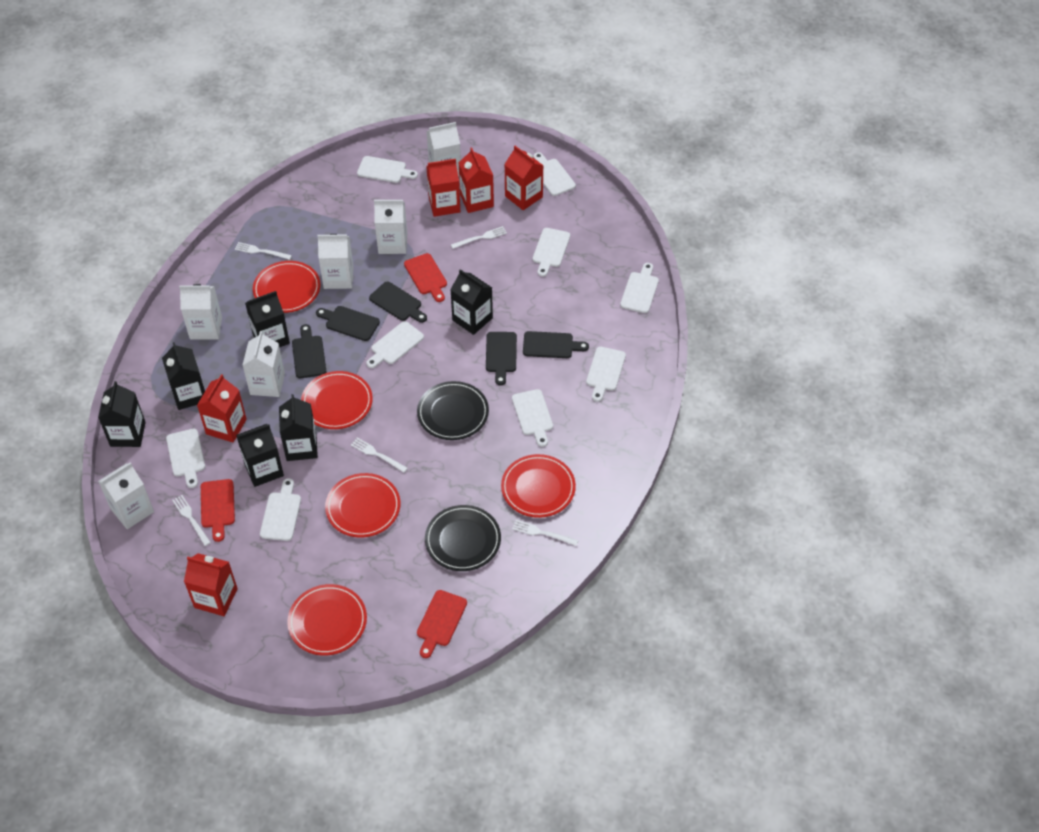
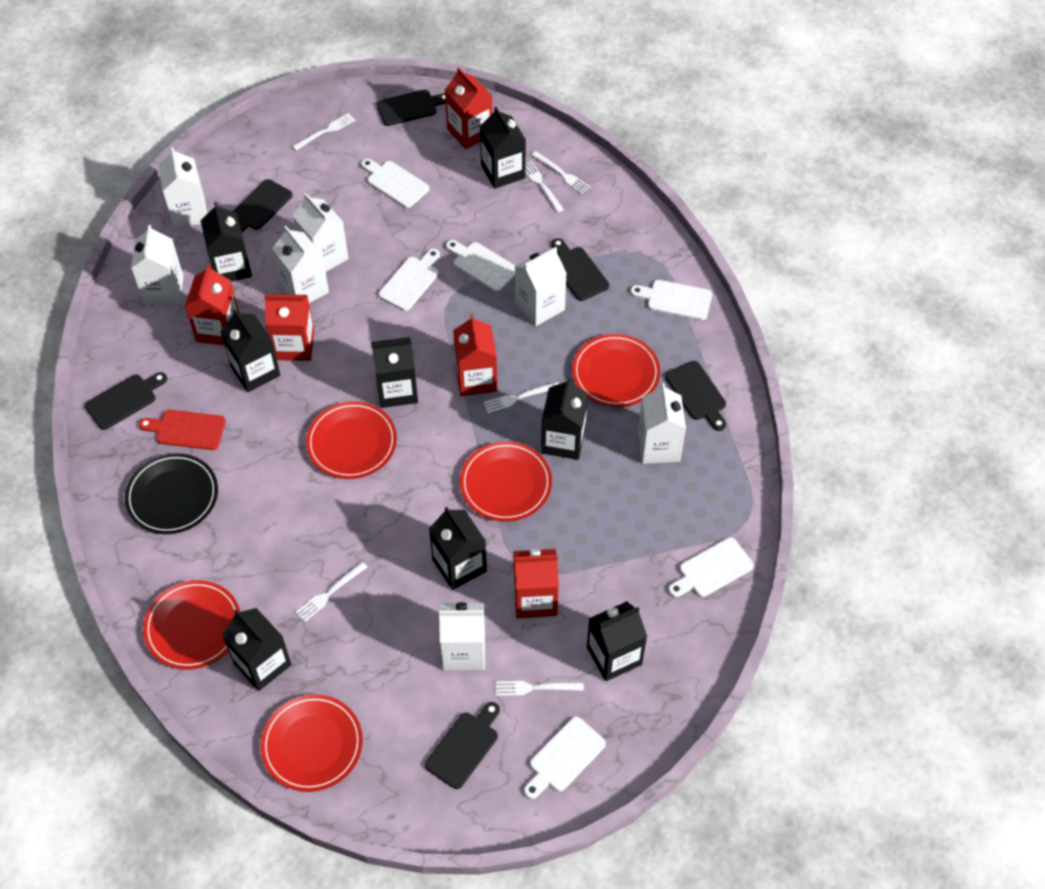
black carton: [98,381,146,447] [162,342,205,410] [236,424,284,487] [245,291,290,347] [279,394,318,461] [450,269,493,335] = 6 -> [200,202,252,282] [220,309,280,392] [222,608,292,691] [371,337,418,408] [429,507,487,590] [480,107,526,189] [541,378,588,460] [587,601,647,681] = 8
black cutting board: [292,324,326,378] [316,306,380,341] [369,281,427,323] [486,332,517,386] [523,331,589,358] = 5 -> [85,372,167,430] [233,179,293,232] [376,90,446,126] [425,702,500,789] [552,238,609,301] [665,361,726,431] = 6
black plate: [417,381,489,440] [425,505,501,571] = 2 -> [125,453,218,534] = 1
red cutting board: [201,479,235,542] [404,253,447,302] [417,590,467,658] = 3 -> [139,410,226,450] = 1
white carton: [98,463,154,529] [179,284,222,339] [242,331,285,397] [317,234,354,289] [374,200,407,254] [427,122,461,176] = 6 -> [131,225,184,305] [159,147,207,229] [272,226,329,303] [293,193,349,272] [439,602,485,670] [515,247,567,326] [638,383,686,464] = 7
white cutting board: [166,429,205,488] [260,478,301,541] [357,156,418,183] [366,321,424,368] [512,389,553,447] [533,228,570,277] [534,152,576,196] [586,347,626,402] [620,263,659,313] = 9 -> [361,159,429,208] [379,249,440,311] [446,240,515,292] [524,717,606,799] [630,280,712,320] [668,537,754,597] = 6
white fork: [172,495,211,546] [235,242,292,260] [351,438,408,473] [451,226,507,249] [512,520,579,546] = 5 -> [292,113,355,150] [295,561,367,622] [484,382,559,413] [496,681,584,696] [526,161,564,212] [532,151,590,194] = 6

